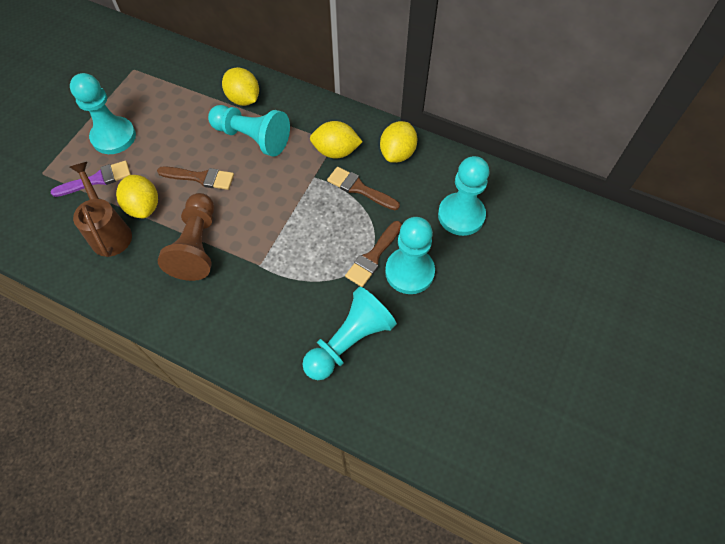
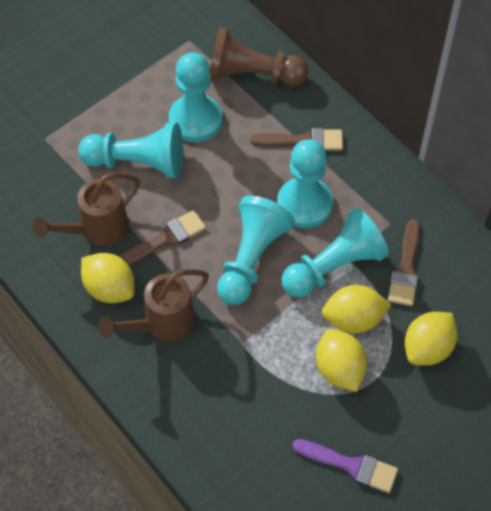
brown watering can: [70,162,132,257] = 1 -> [33,172,140,246] [98,269,209,342] = 2

